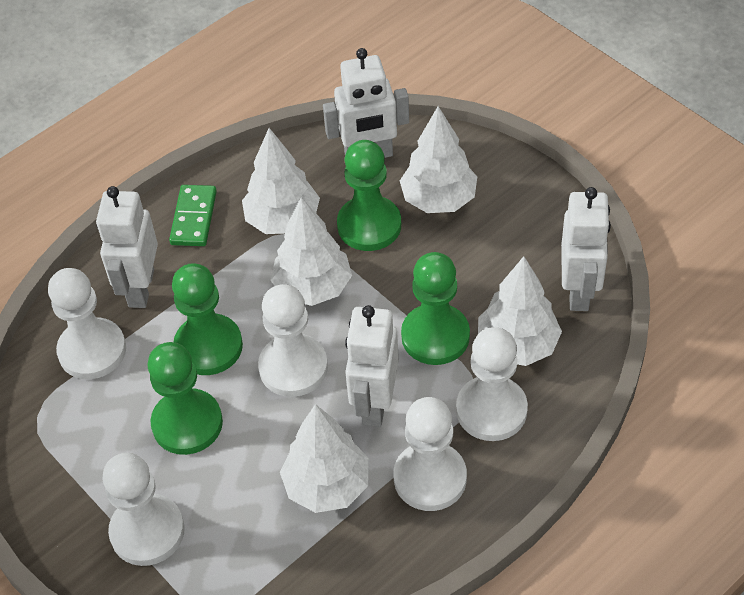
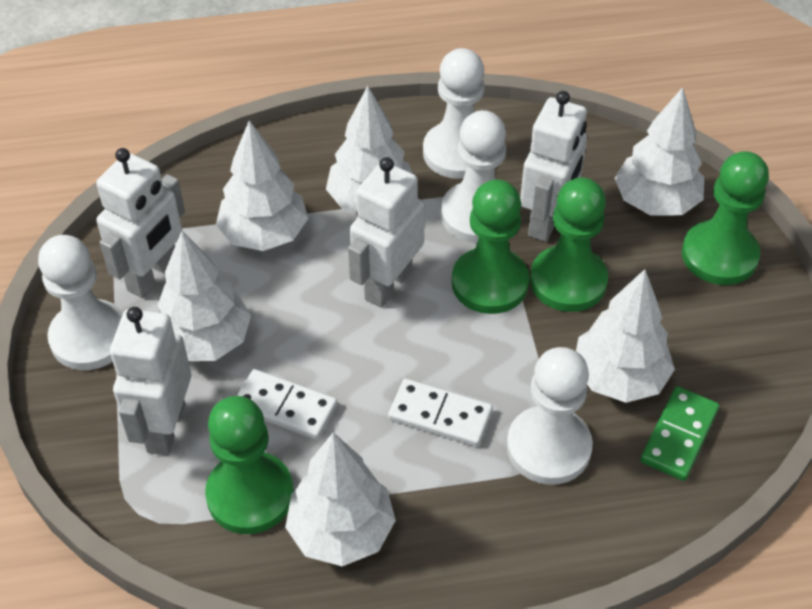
white domino: none = 0 -> [237,369,337,440] [388,379,493,447] = 2
white pawn: [48,268,126,379] [103,453,185,566] [258,284,328,397] [393,397,467,511] [456,327,528,441] = 5 -> [38,235,123,370] [423,48,485,179] [441,110,506,243] [507,347,593,485] = 4
white tree: [242,128,320,234] [270,197,352,306] [280,404,369,513] [400,106,477,213] [478,256,562,366] = 5 -> [157,231,251,361] [216,120,308,251] [285,432,396,566] [326,86,412,212] [576,269,675,403] [615,87,704,215] = 6

